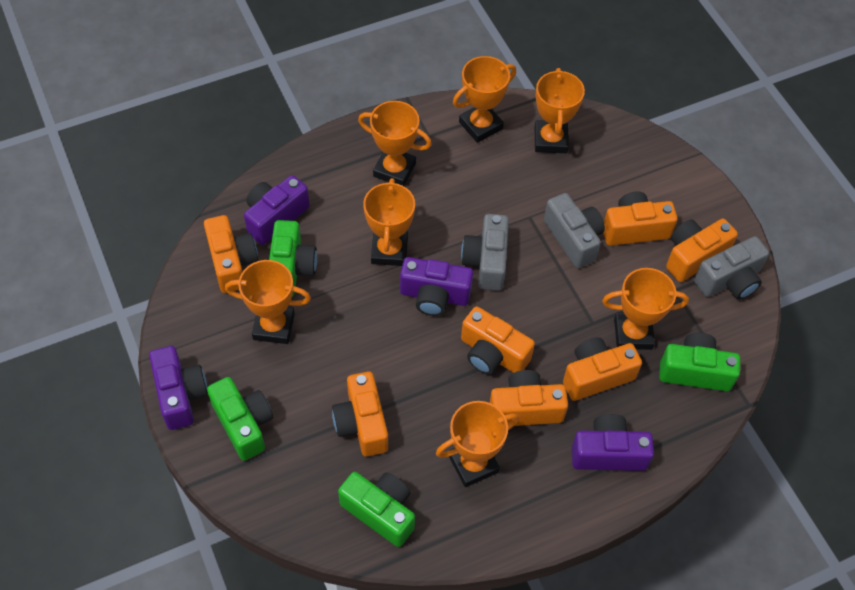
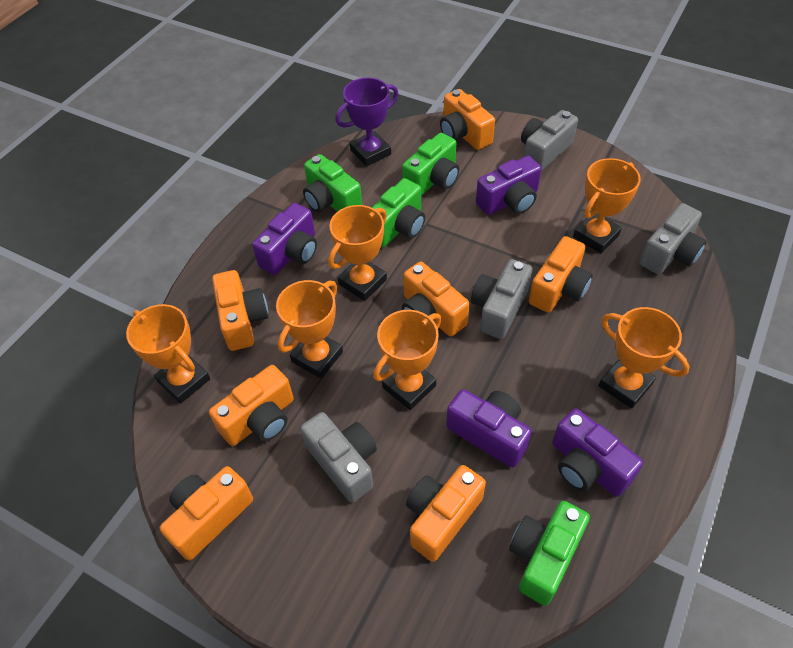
grey camera: [461,214,509,291] [544,193,605,268] [694,236,769,300] = 3 -> [300,412,377,503] [471,259,532,339] [521,110,578,171] [640,203,707,275] = 4
orange trophy: [225,260,311,344] [358,101,432,186] [363,178,415,266] [436,401,519,487] [453,56,516,143] [535,68,585,153] [602,268,689,350] = 7 -> [126,304,210,403] [276,280,343,379] [328,205,387,301] [373,310,442,410] [573,158,641,253] [599,307,690,409] = 6
purple trophy: none = 0 -> [335,77,398,166] = 1

